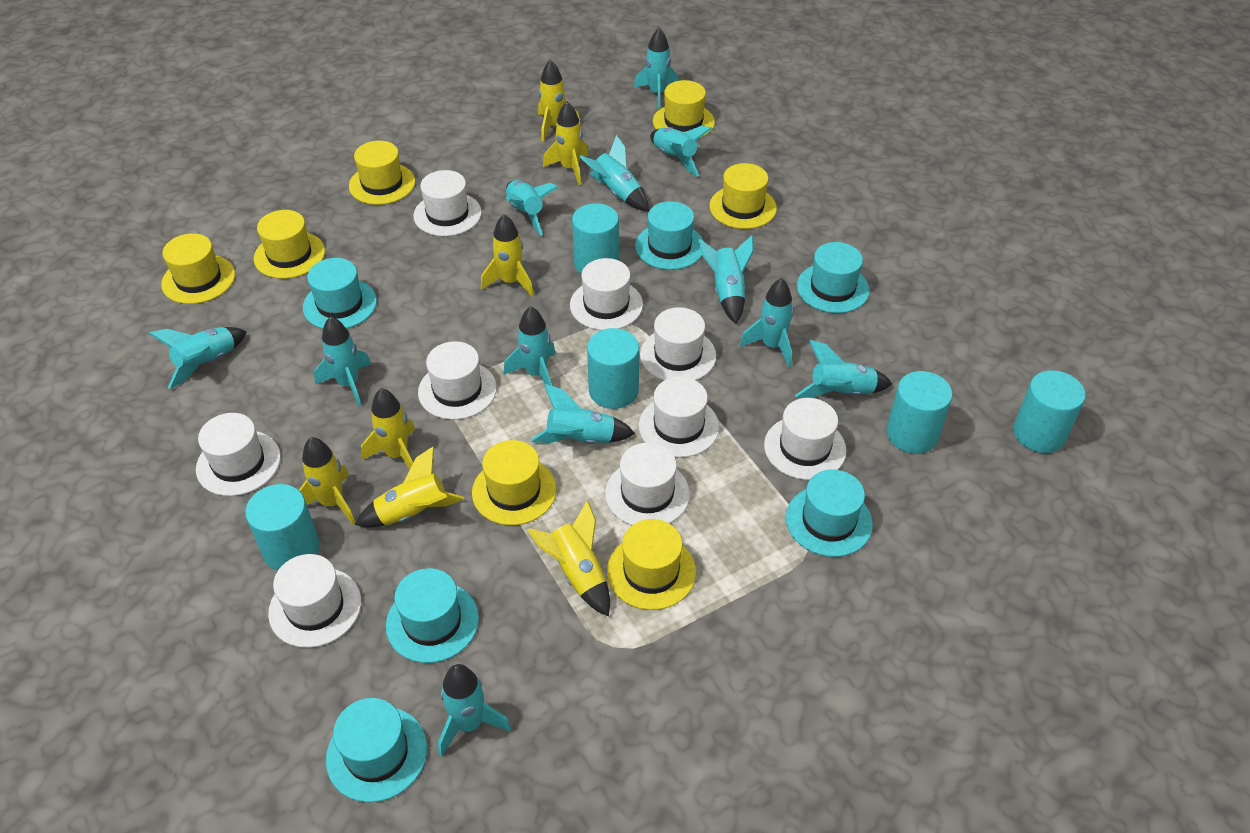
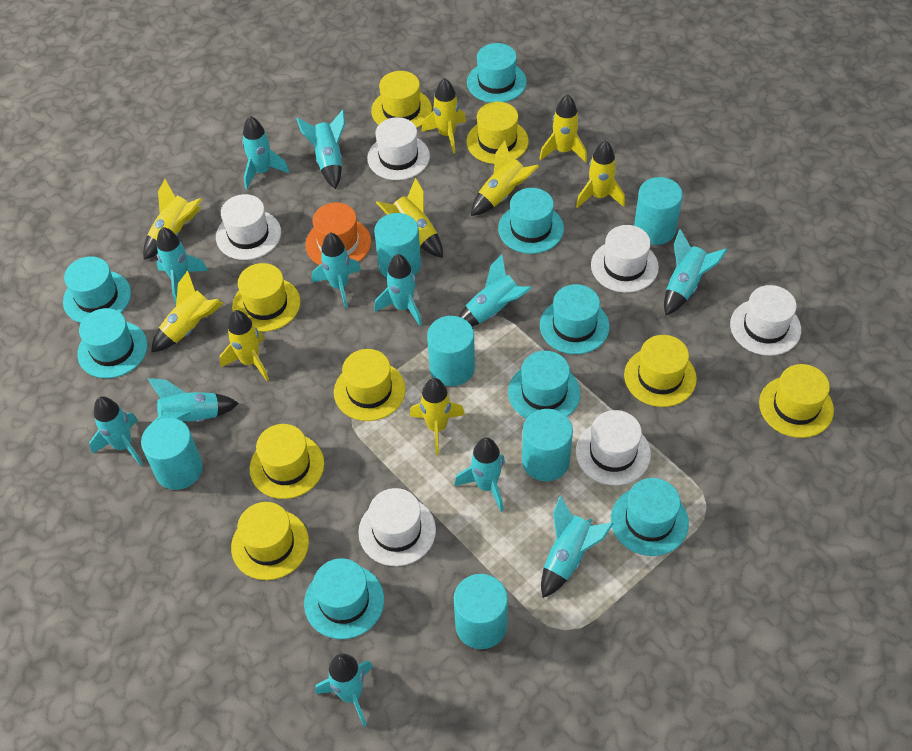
orange hat: none = 0 -> [305,203,371,265] = 1
turquoise cylinder: [245,484,320,571] [572,203,619,274] [587,328,639,409] [886,371,952,454] [1013,370,1086,453] = 5 -> [141,418,203,490] [374,213,421,278] [427,316,475,386] [454,574,508,649] [522,409,573,481] [634,177,683,245] = 6
turquoise hat: [303,258,377,329] [326,698,427,802] [386,568,479,663] [635,201,703,270] [786,469,873,557] [797,242,870,313] = 6 -> [63,256,131,323] [77,308,148,378] [304,558,384,639] [467,43,527,103] [498,188,564,254] [508,351,581,419] [540,284,610,354] [611,478,689,556] = 8
white hat: [196,413,281,496] [268,554,361,648] [413,170,482,236] [418,341,497,420] [570,258,643,330] [605,443,690,526] [639,377,719,458] [640,307,716,381] [764,398,847,480] = 9 -> [216,194,281,260] [358,488,436,566] [367,117,430,180] [576,410,651,485] [591,225,659,293] [730,285,801,356] = 6
yellow hat: [161,233,235,304] [254,210,325,279] [349,141,415,205] [472,440,557,525] [607,519,696,610] [653,80,715,138] [709,163,777,229] = 7 -> [231,502,309,580] [232,263,300,332] [250,424,324,499] [334,349,406,421] [371,71,432,128] [466,102,529,164] [624,335,697,407] [759,364,834,438] = 8
yellow rocket: [299,437,355,525] [355,446,464,528] [361,388,415,470] [481,214,534,296] [528,501,610,616] [538,60,581,142] [543,101,589,185] = 7 -> [143,179,202,260] [151,270,224,353] [220,310,269,381] [376,178,443,258] [410,378,465,455] [421,78,466,153] [471,140,539,216] [539,94,587,163] [576,140,625,208] = 9

